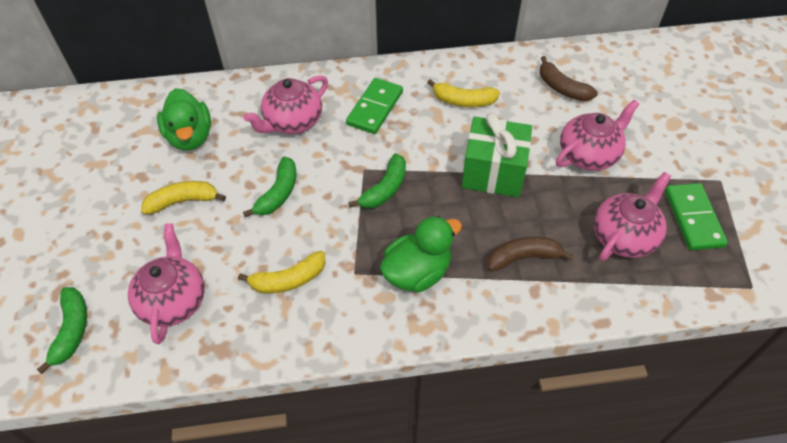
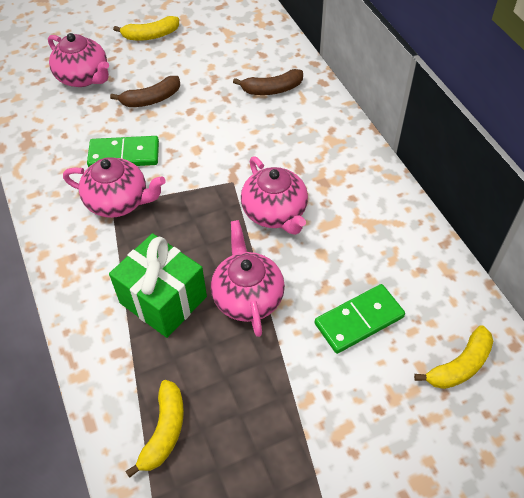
green banana: [37,287,87,374] [243,157,296,217] [348,153,406,208] = 3 -> none = 0
green duck: [157,88,211,150] [380,216,462,293] = 2 -> none = 0

